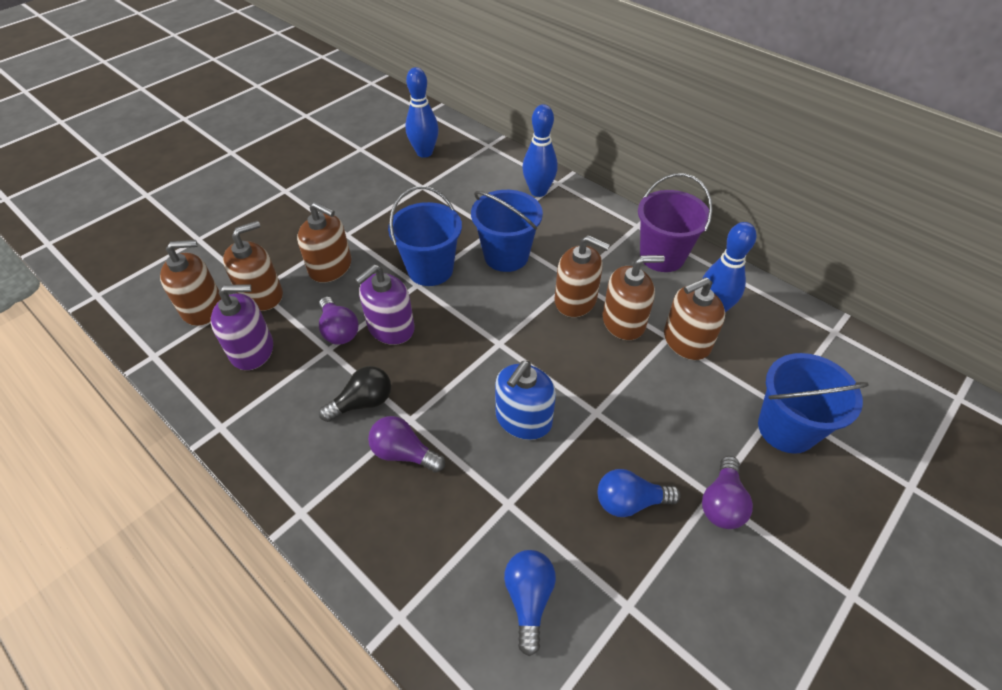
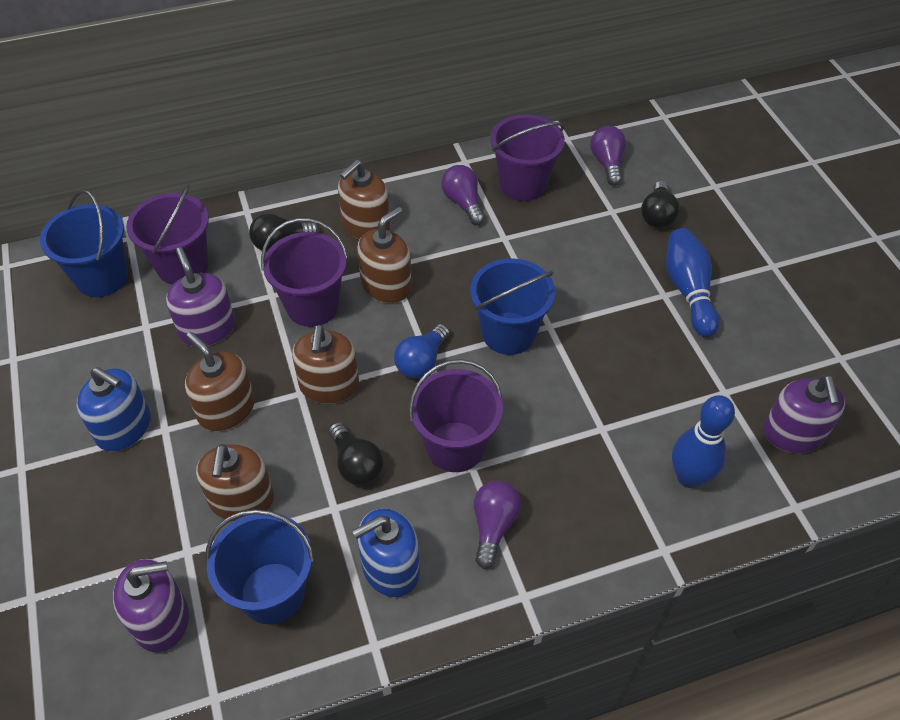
black light bulb: [319,366,391,422] = 1 -> [249,213,320,252] [328,422,384,486] [641,181,680,228] = 3
blue bowling pin: [405,67,439,158] [522,104,558,197] [702,222,757,312] = 3 -> [666,228,719,337] [672,395,735,488] = 2
blue light bulb: [504,550,556,656] [598,469,681,517] = 2 -> [394,324,450,378] = 1
blue soap dispenser: [495,361,556,440] = 1 -> [77,367,151,452] [352,508,420,597] = 2
brown soap dispenser: [160,240,221,326] [223,221,283,311] [297,202,351,283] [555,235,610,317] [603,255,665,340] [664,277,725,360] = 6 -> [185,332,255,431] [196,444,274,521] [292,325,359,404] [338,160,390,239] [357,207,412,303] = 5
purple bucket: [638,173,713,272] = 1 -> [126,185,209,285] [261,218,348,327] [409,359,503,472] [490,114,565,201] = 4
purple soap dispenser: [211,284,273,370] [355,264,415,345] = 2 -> [113,559,189,652] [166,247,235,346] [763,375,845,453] = 3

